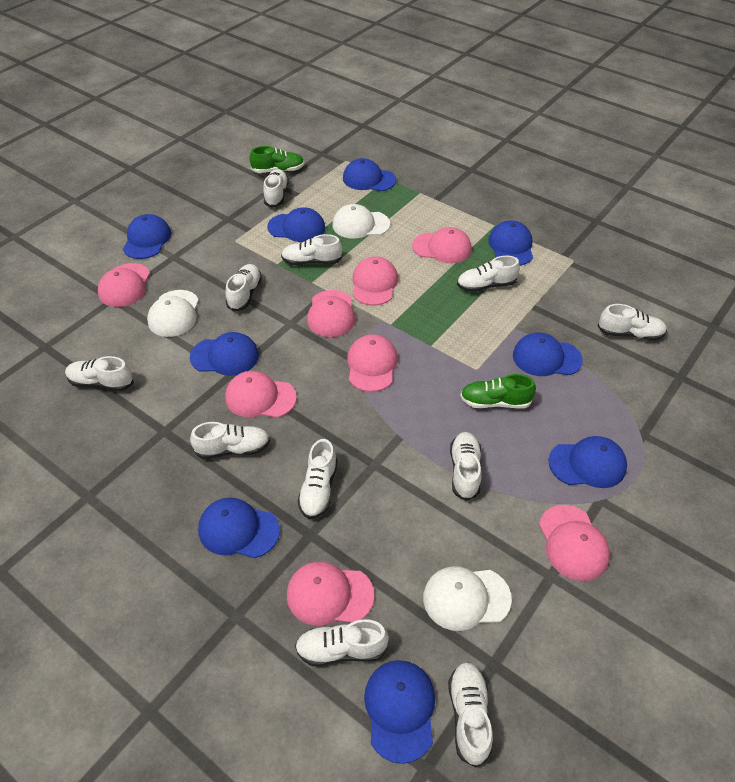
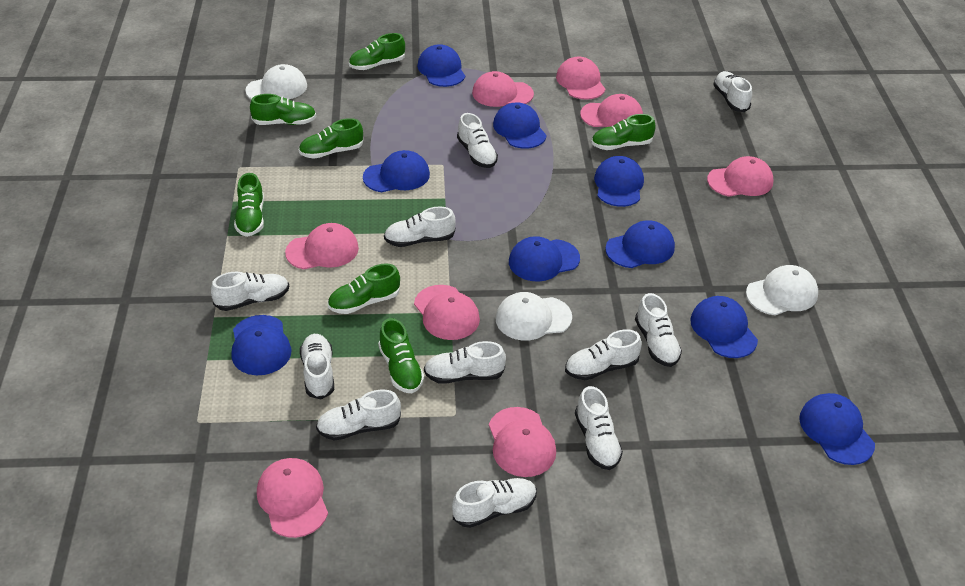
green shoe: [249,146,305,173] [460,374,536,409] = 2 -> [234,173,264,237] [250,94,316,125] [299,118,363,159] [328,263,400,314] [349,33,405,70] [378,318,424,393] [591,114,656,150] = 7

